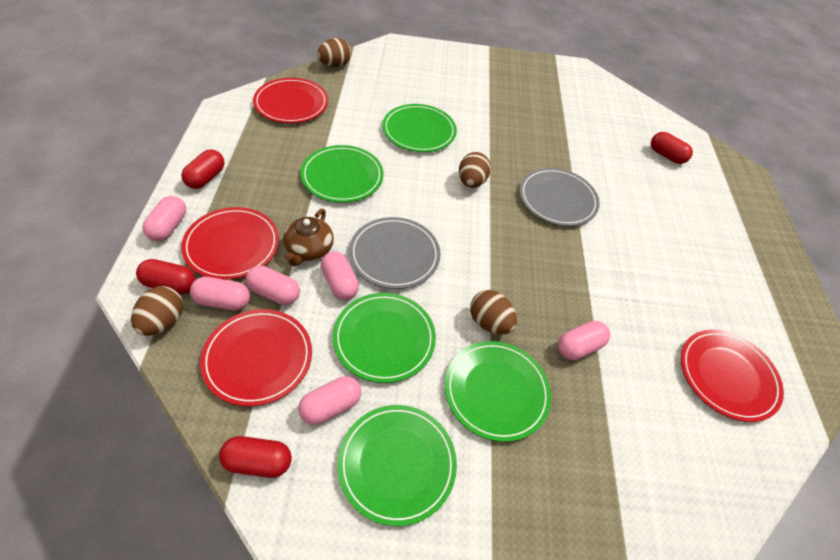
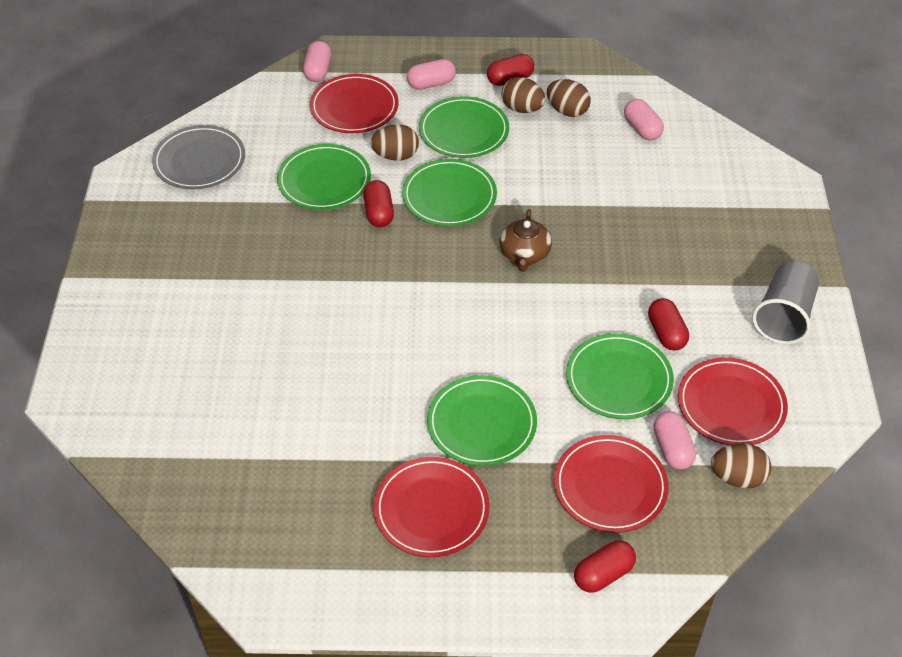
grey cup: none = 0 -> [752,262,819,344] = 1
grey plate: [349,217,441,289] [519,168,600,226] = 2 -> [152,125,245,190] = 1
pink capsule: [142,196,186,241] [190,277,250,311] [245,266,300,305] [298,376,361,425] [321,251,359,300] [558,321,610,360] = 6 -> [303,41,331,82] [407,59,456,90] [624,99,664,141] [653,411,696,470] = 4

